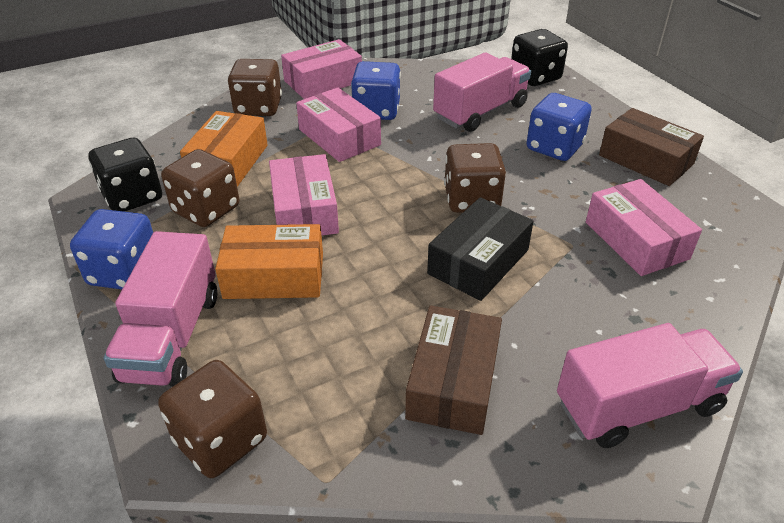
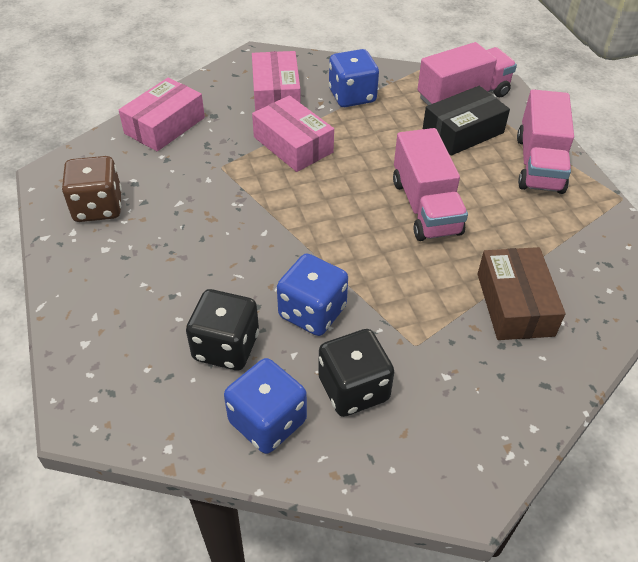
brown box: [405,306,502,435] [599,108,704,186] = 2 -> [478,247,565,340] = 1
brown dice: [158,360,267,478] [161,149,239,227] [228,59,282,116] [444,143,506,213] = 4 -> [62,156,122,222] = 1
orange box: [180,111,268,187] [215,224,323,299] = 2 -> none = 0
pink box: [269,154,339,236] [281,39,362,99] [296,87,381,162] [586,179,702,276] = 4 -> [119,78,205,151] [252,51,301,111] [252,95,334,172] = 3

